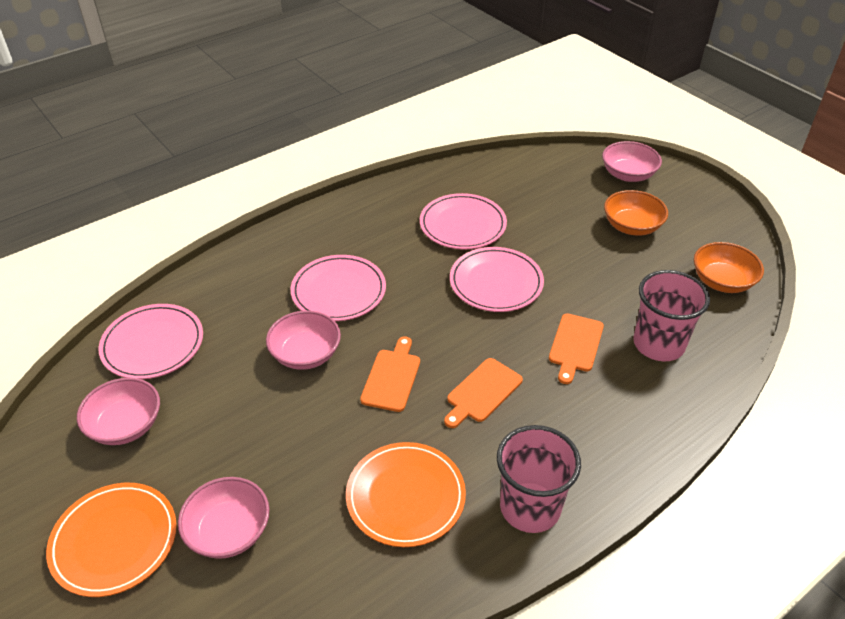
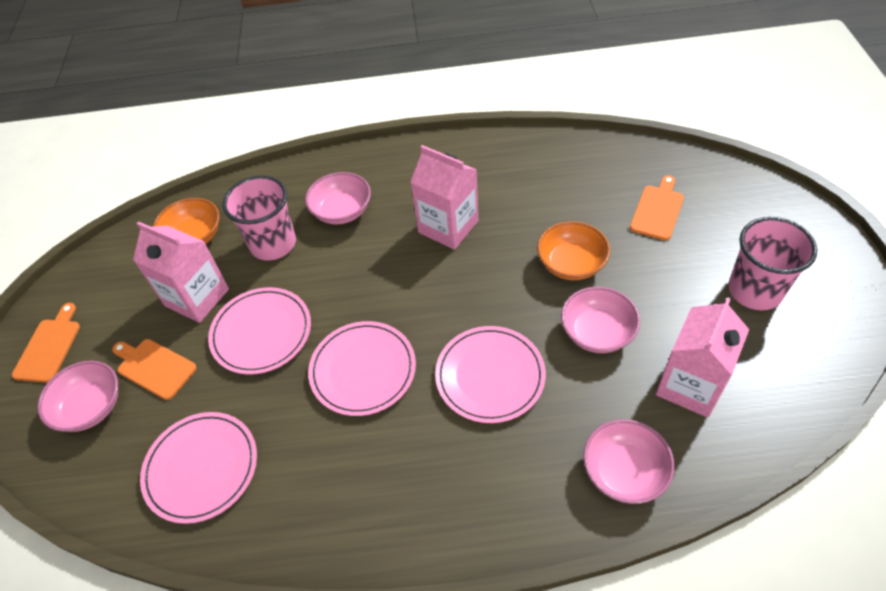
orange plate: [46,483,177,597] [346,442,466,547] = 2 -> none = 0
pink carton: none = 0 -> [133,222,229,323] [411,145,479,250] [656,297,749,418] = 3

